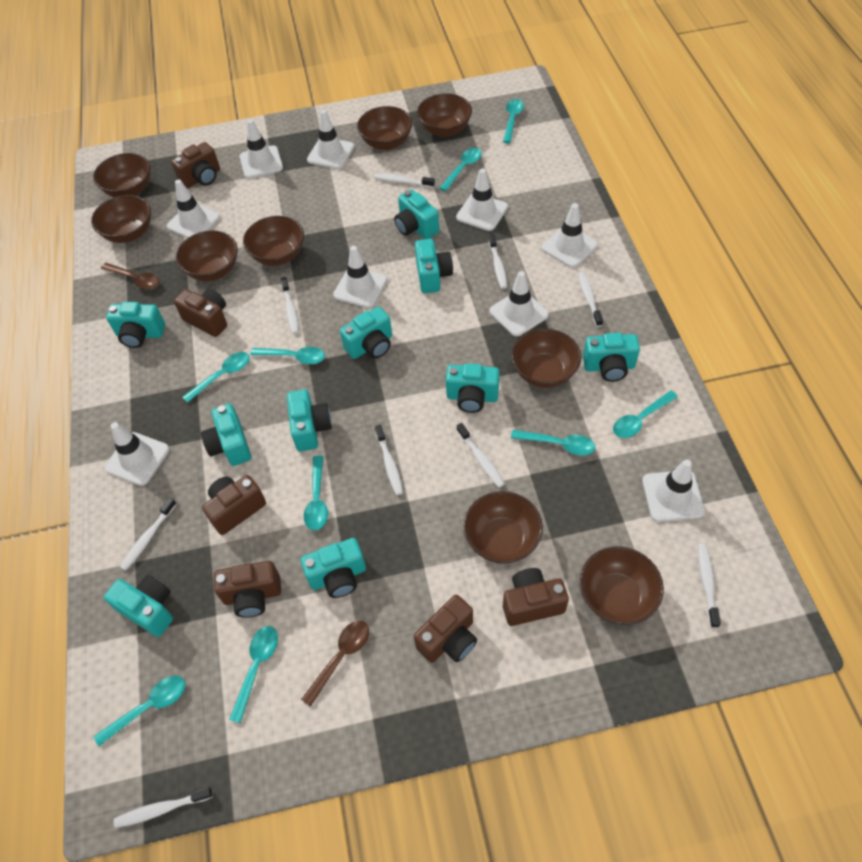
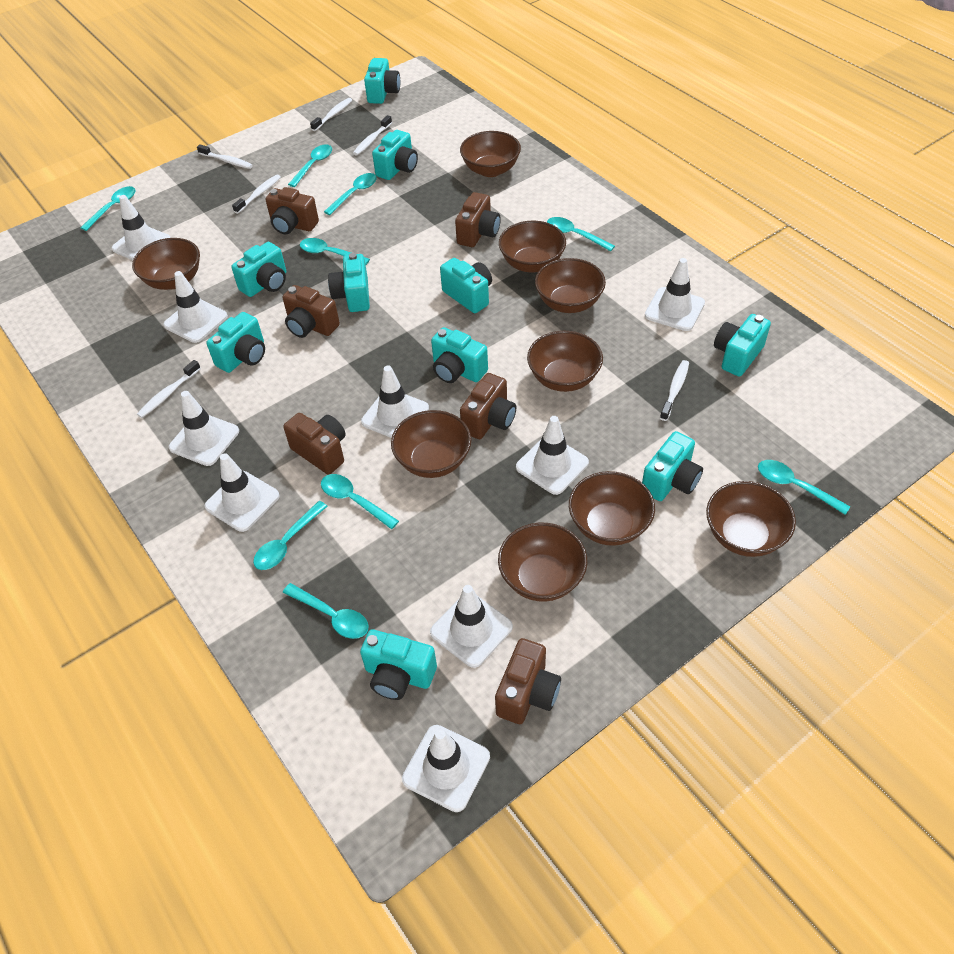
brown spoon: [101,263,159,289] [301,621,369,707] = 2 -> none = 0
white toothbrush: [114,787,213,828] [120,498,177,571] [281,277,299,334] [374,174,435,188] [375,425,403,495] [457,423,505,488] [489,234,507,289] [578,272,603,327] [698,543,721,628] = 9 -> [137,360,201,418] [197,144,253,169] [232,174,281,214] [310,98,352,131] [353,115,392,156] [660,360,689,421] = 6

